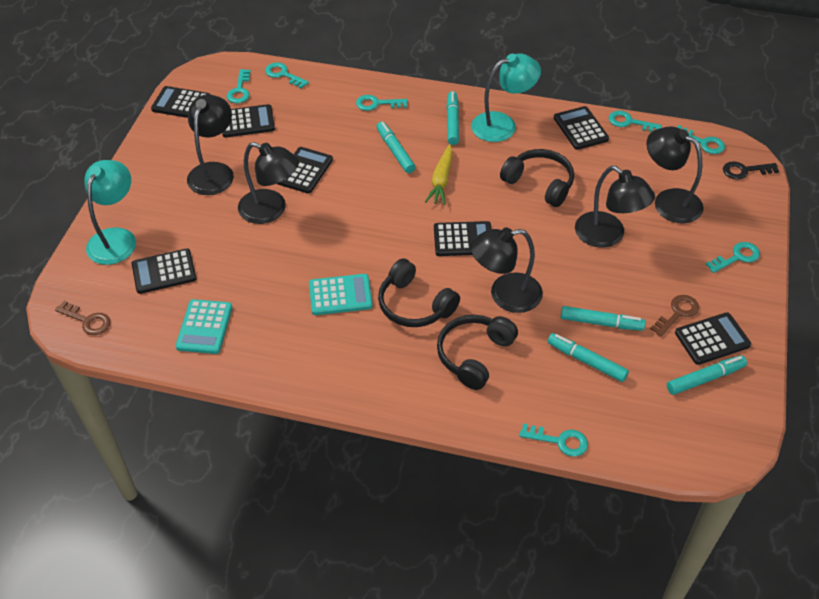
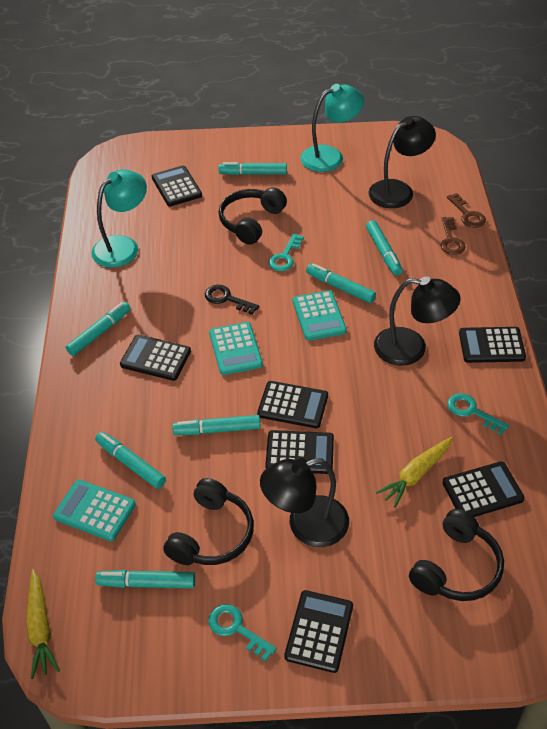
black lamp: [187,95,234,195] [238,142,299,224] [470,227,543,313] [575,166,655,248] [646,127,703,223] = 5 -> [260,458,349,547] [368,116,436,208] [374,276,460,366] = 3
turquoise calculator: [176,299,232,354] [309,274,373,315] = 2 -> [53,479,136,541] [209,322,263,375] [293,290,347,341] = 3
turquoise key: [227,69,251,103] [265,62,309,89] [356,95,408,111] [519,423,588,457] [609,111,662,132] [677,125,725,154] [706,242,760,273] = 7 -> [208,604,277,662] [269,233,304,271] [447,393,509,435] = 3
turquoise marker: [376,122,415,173] [446,91,459,145] [547,333,629,382] [561,306,646,331] [667,355,747,395] = 5 -> [66,302,131,356] [95,432,166,489] [95,570,195,588] [172,415,261,435] [219,162,287,175] [306,263,376,303] [366,220,403,276] = 7
yellow carrot: [425,144,453,205] = 1 -> [26,569,60,679] [376,437,453,508] = 2

